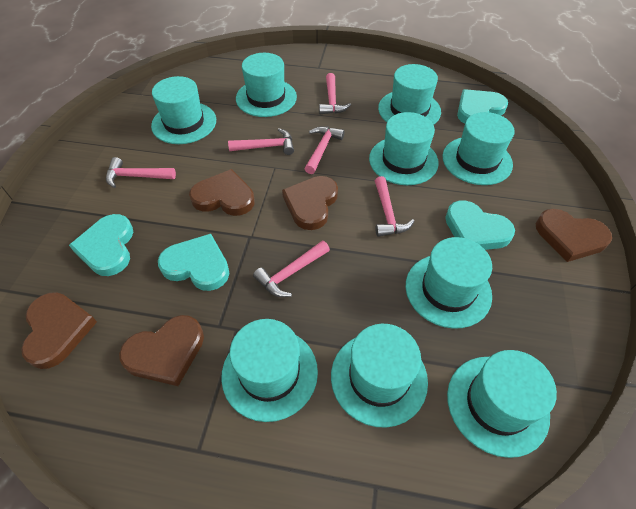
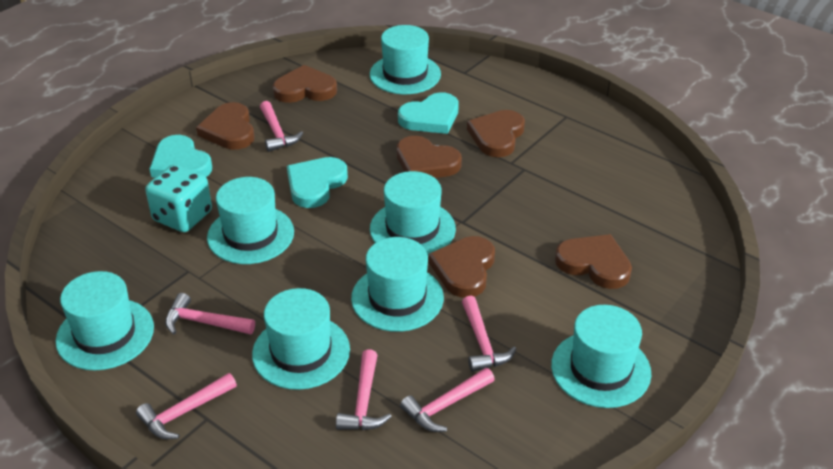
brown heart: [21,292,97,369] [119,315,204,386] [189,169,255,216] [282,176,338,230] [536,209,612,262] = 5 -> [196,102,255,150] [273,65,337,103] [397,136,462,178] [428,236,495,298] [467,110,525,157] [555,234,632,289] = 6
turquoise dice: none = 0 -> [145,164,212,232] = 1
turquoise hat: [151,76,216,144] [221,319,318,422] [236,53,297,117] [331,324,428,428] [369,112,439,185] [378,64,441,125] [406,237,492,329] [443,112,515,185] [447,350,557,458] = 9 -> [56,271,154,370] [207,177,294,264] [252,288,350,390] [351,237,444,332] [370,25,441,94] [370,171,456,255] [551,305,651,408] = 7
turquoise heart: [69,214,133,276] [158,234,230,291] [445,200,515,250] [457,89,508,124] = 4 -> [150,135,212,178] [287,157,348,208] [398,92,459,134] = 3

